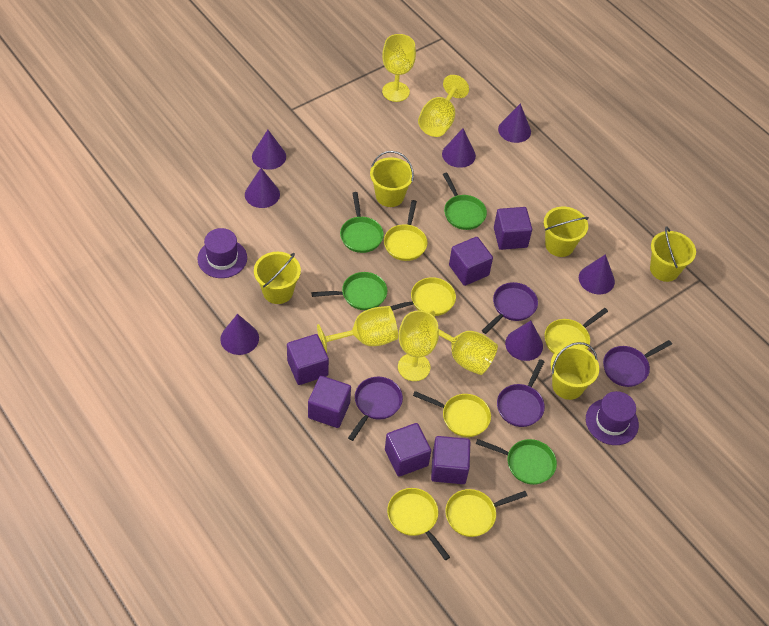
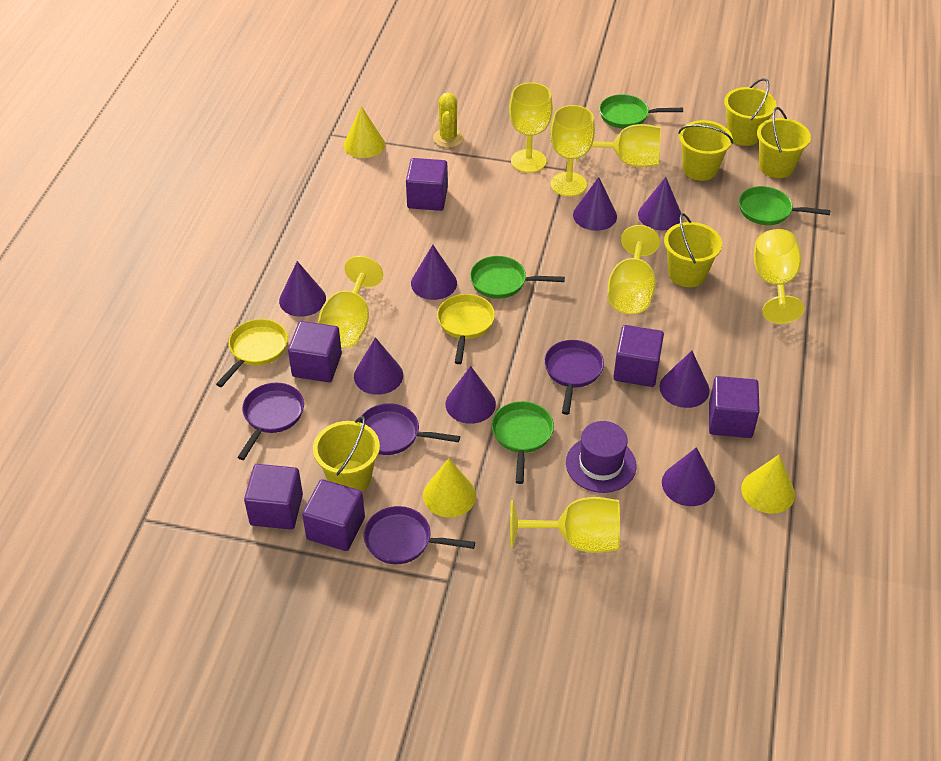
purple cone: [220,314,259,355] [245,168,280,208] [252,130,286,170] [442,128,476,168] [498,103,531,143] [505,321,543,361] [579,254,615,294] = 7 -> [279,261,326,317] [354,337,403,395] [411,245,457,300] [446,366,496,424] [573,177,617,231] [638,177,681,230] [659,351,710,408] [662,447,715,506] = 8
purple hat: [197,228,247,278] [586,391,639,445] = 2 -> [566,421,636,493] = 1
yellow cactus: none = 0 -> [433,93,464,148] = 1
yellow cone: none = 0 -> [344,106,385,158] [423,458,476,517] [741,454,795,514] = 3
yellow goblet: [317,306,398,353] [382,34,416,102] [398,310,439,381] [418,75,469,137] [429,310,498,375] = 5 -> [318,256,383,348] [509,82,553,173] [510,497,620,553] [550,105,595,197] [576,124,661,167] [608,225,660,314] [754,229,804,324] = 7
yellow pan: [384,200,428,261] [387,488,450,560] [390,277,456,316] [413,391,491,437] [445,489,527,537] [544,308,608,354] = 6 -> [216,319,288,387] [437,294,495,364] = 2

